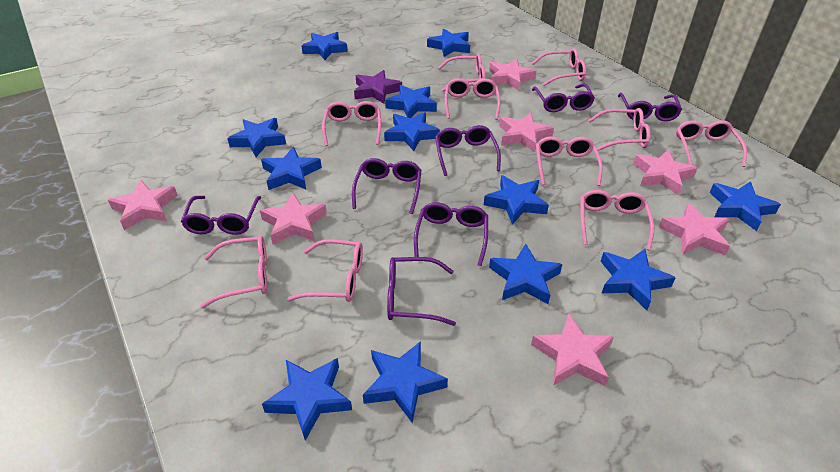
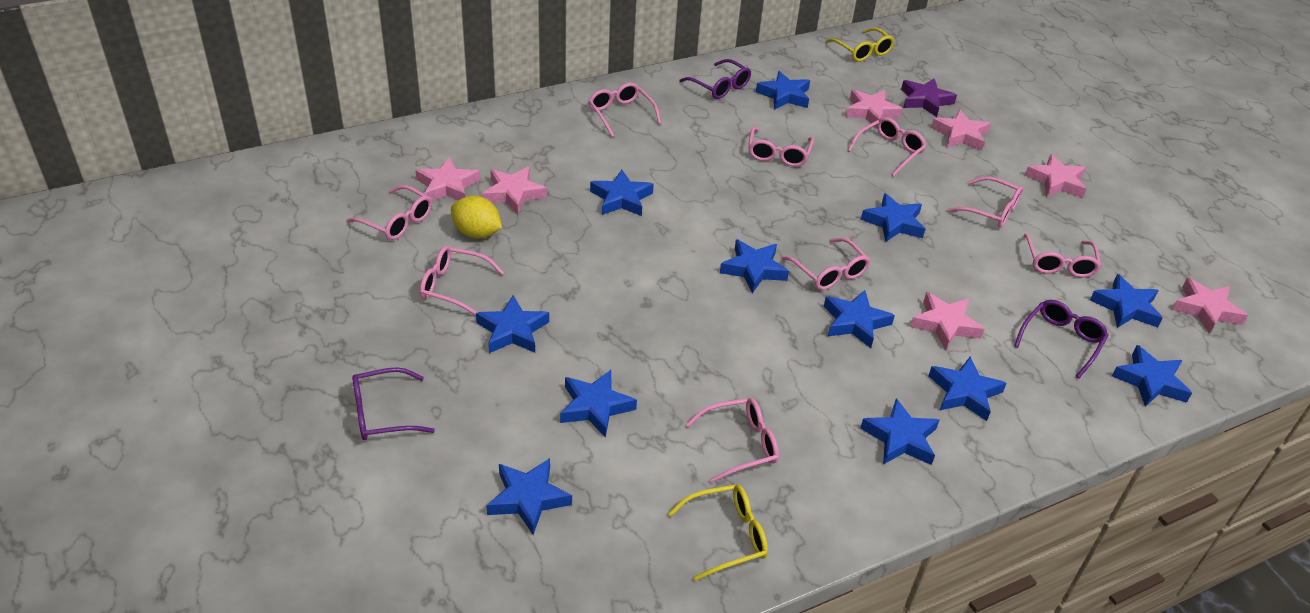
pink glasses: [200,236,267,308] [287,239,363,302] [322,101,381,146] [438,54,486,92] [445,78,501,120] [532,48,586,86] [536,136,603,186] [580,190,654,250] [588,108,651,151] [676,120,747,167] = 10 -> [346,185,432,240] [420,246,504,315] [588,83,661,137] [685,398,779,483] [748,127,814,167] [781,238,870,290] [847,117,926,176] [947,176,1023,228] [1023,234,1101,278] = 9
purple glasses: [181,196,261,235] [352,158,422,214] [387,257,456,326] [414,202,488,266] [435,125,501,176] [532,84,595,112] [618,93,682,121] = 7 -> [352,367,435,440] [679,59,751,99] [1014,300,1109,379] = 3
yellow glasses: none = 0 -> [668,484,768,581] [825,27,895,62] = 2
yellow lemon: none = 0 -> [451,196,502,238] = 1

